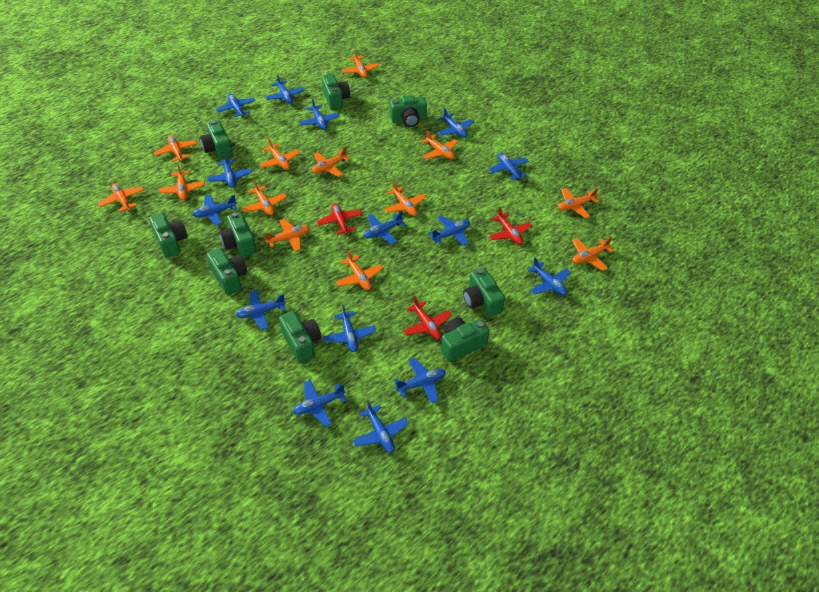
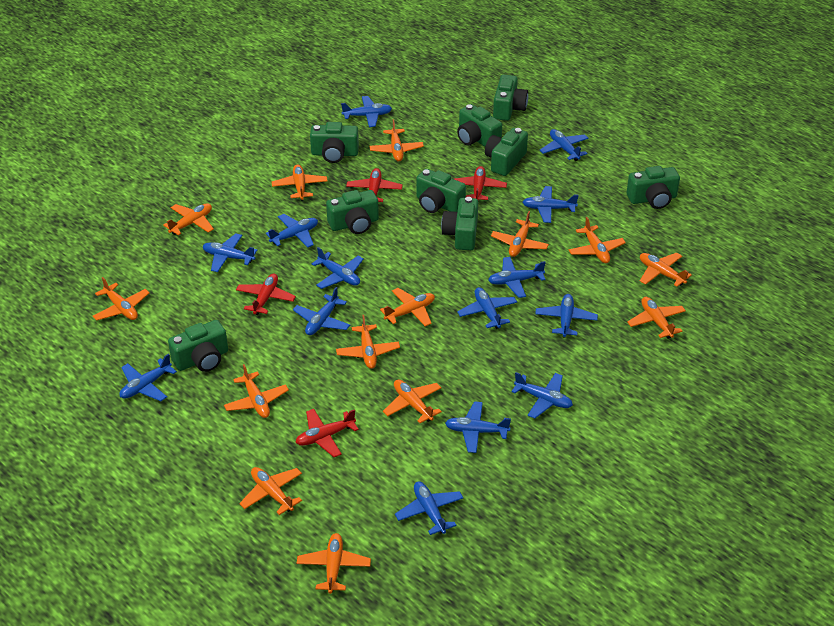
blue plane: [192,194,237,226] [207,152,252,188] [216,94,256,118] [236,290,286,330] [265,74,304,104] [293,380,347,427] [299,98,340,130] [323,305,376,352] [353,400,409,453] [364,211,406,244] [394,358,446,403] [429,215,470,246] [437,108,474,138] [489,153,529,181] [527,258,571,296] = 15 -> [120,354,177,401] [203,234,257,272] [266,214,318,248] [293,287,350,335] [312,247,364,289] [341,96,392,127] [395,481,463,535] [445,401,511,453] [457,287,517,329] [488,257,546,298] [511,372,573,419] [523,186,579,223] [535,294,598,337] [540,129,589,161] = 14
orange plane: [98,184,144,212] [154,136,197,162] [159,164,205,200] [242,180,287,215] [259,138,300,170] [265,219,310,251] [312,147,350,177] [336,250,383,290] [342,49,380,78] [384,181,426,216] [421,130,458,159] [558,188,599,218] [572,237,614,271] = 13 -> [93,277,150,321] [163,203,214,236] [224,364,289,418] [239,467,302,515] [272,164,328,201] [297,533,371,594] [336,315,400,369] [369,119,424,161] [380,288,435,327] [383,380,442,423] [491,211,549,257] [569,217,626,263] [627,297,686,339] [640,252,692,287] = 14
red plane: [316,203,363,235] [403,296,452,340] [489,207,532,245] = 3 -> [236,274,296,315] [295,409,359,457] [346,168,403,202] [454,166,507,200] = 4

